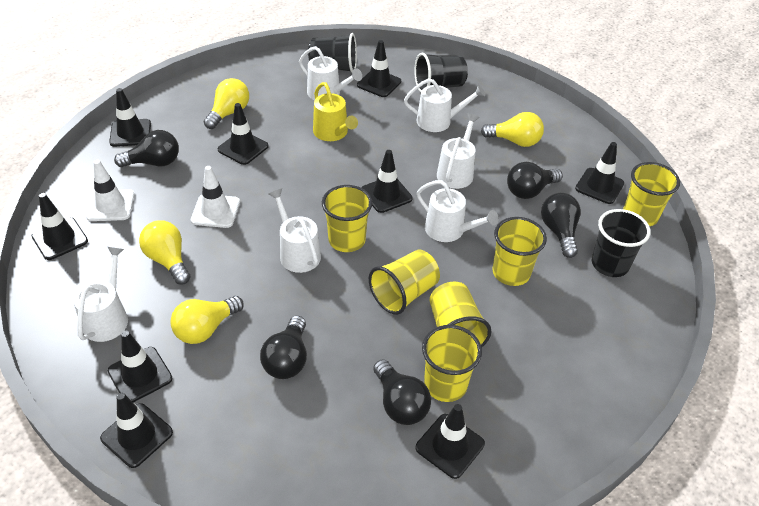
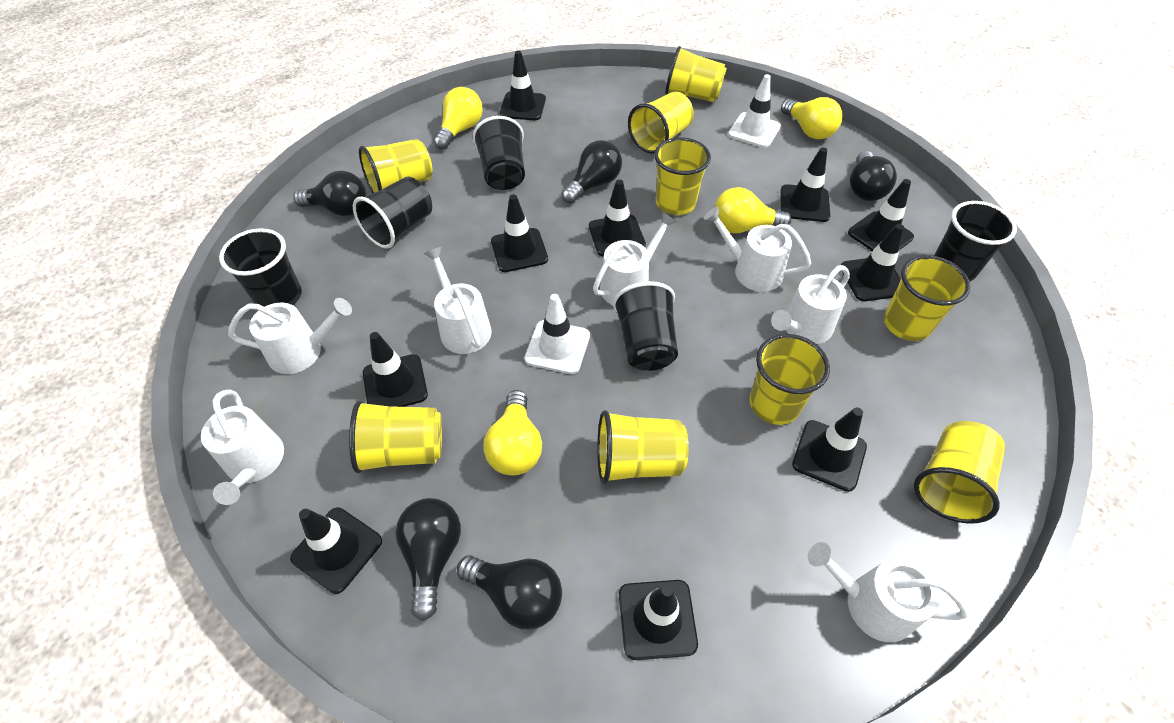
black cup: [308,33,357,72] [414,53,468,92] [592,209,651,277] = 3 -> [219,228,302,307] [353,177,432,249] [473,116,525,190] [613,281,678,371] [934,201,1017,281] = 5
black traffic cone: [31,193,88,260] [100,392,173,468] [108,331,172,403] [109,88,151,147] [218,103,269,165] [357,40,401,97] [361,150,413,213] [415,404,485,479] [575,142,624,204] = 9 -> [290,507,382,594] [363,332,428,407] [491,194,548,272] [499,51,546,120] [589,180,646,256] [619,580,698,660] [781,147,830,222] [792,407,867,492] [841,224,904,301] [848,179,914,251] = 10
white watering can: [73,247,128,342] [269,189,321,273] [299,46,362,100] [404,78,485,132] [417,180,499,242] [437,113,480,189] = 6 -> [201,389,284,505] [228,298,352,374] [423,247,492,354] [593,212,677,305] [704,206,811,292] [771,265,850,344] [808,542,968,642] = 7
yellow cup: [322,185,372,252] [369,250,440,315] [422,325,482,402] [430,282,492,348] [493,217,547,286] [623,162,680,226] = 6 -> [349,400,442,473] [359,139,433,194] [597,410,689,484] [628,92,694,154] [654,137,711,215] [665,46,727,102] [749,334,830,425] [884,255,970,341] [914,421,1005,524] = 9
yellow watering can: [313,82,358,141] = 1 -> none = 0

